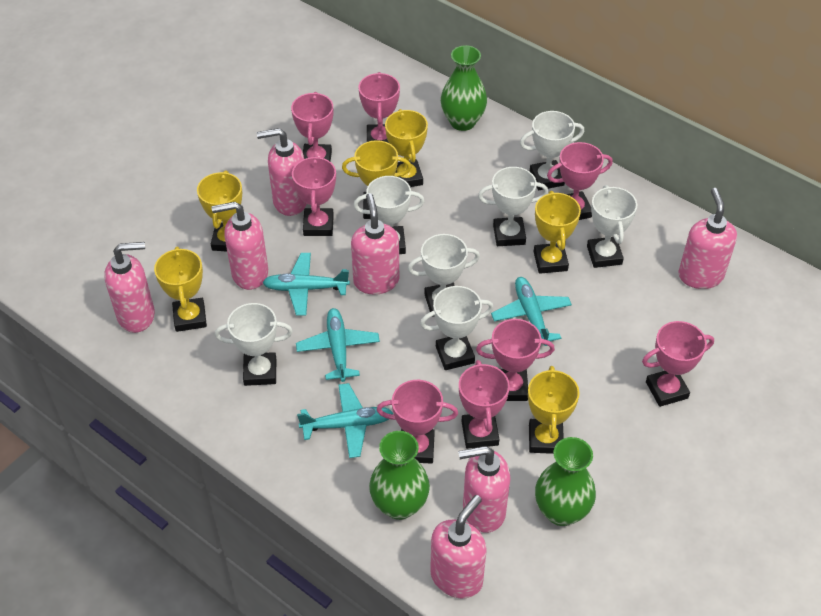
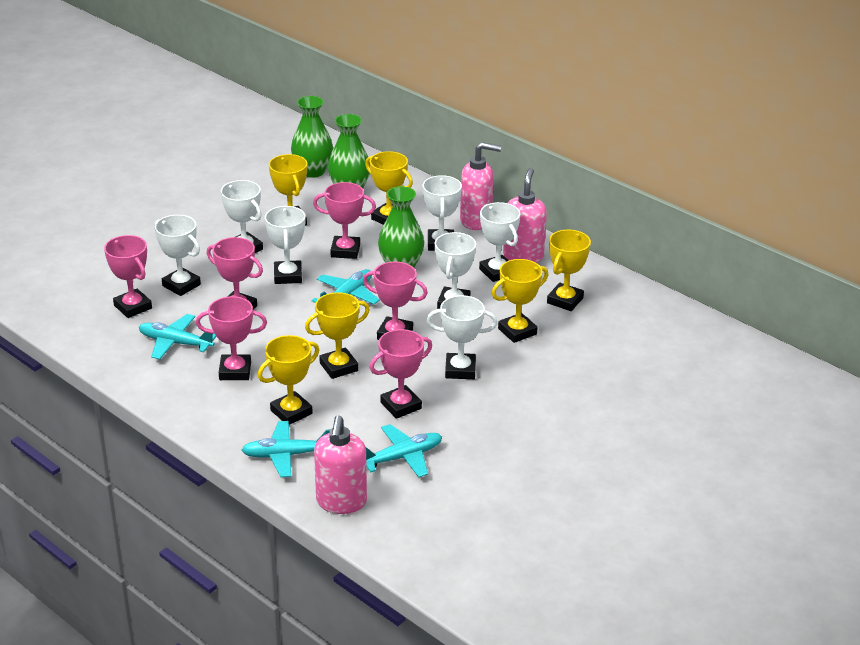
pink soap dispenser: [104,242,155,333] [211,202,268,290] [257,128,307,216] [351,193,399,295] [430,495,487,599] [458,446,510,533] [678,188,737,289] = 7 -> [314,415,367,514] [460,142,501,230] [503,168,547,263] = 3
pink trophy: [291,92,333,161] [292,155,336,236] [358,72,400,143] [377,380,458,464] [459,360,510,449] [476,319,555,401] [547,142,613,220] [642,321,714,407] = 8 -> [104,235,152,318] [196,296,267,380] [207,237,263,310] [313,182,376,259] [363,262,428,340] [370,329,432,419] = 6

